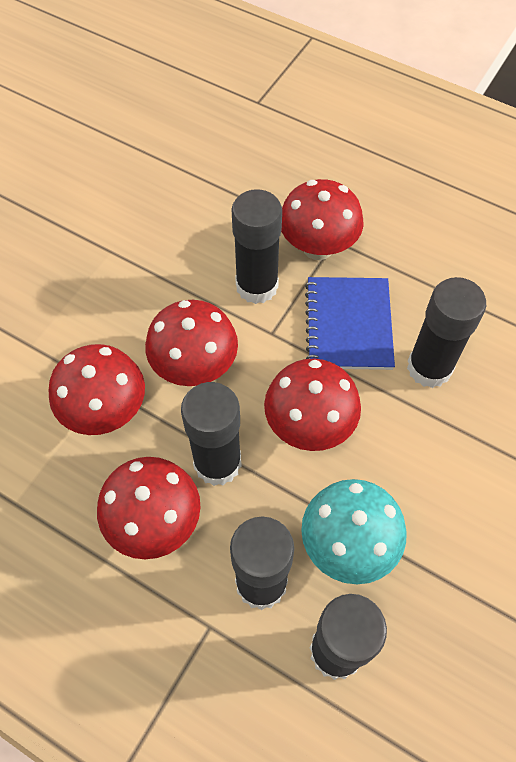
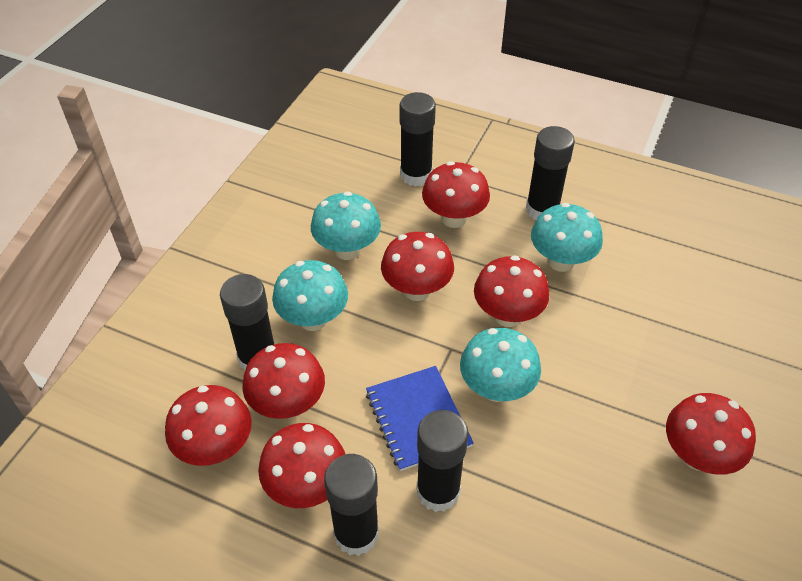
red mushroom: [48,344,145,435] [97,457,201,559] [145,300,238,386] [264,359,361,451] [281,179,364,260] = 5 -> [165,385,252,466] [242,343,325,419] [258,423,346,508] [381,232,454,301] [422,161,490,228] [474,255,549,327] [666,393,756,475] = 7
turquoise mushroom: [301,479,407,584] = 1 -> [272,260,348,331] [311,192,381,260] [460,328,541,402] [531,203,603,272] = 4

